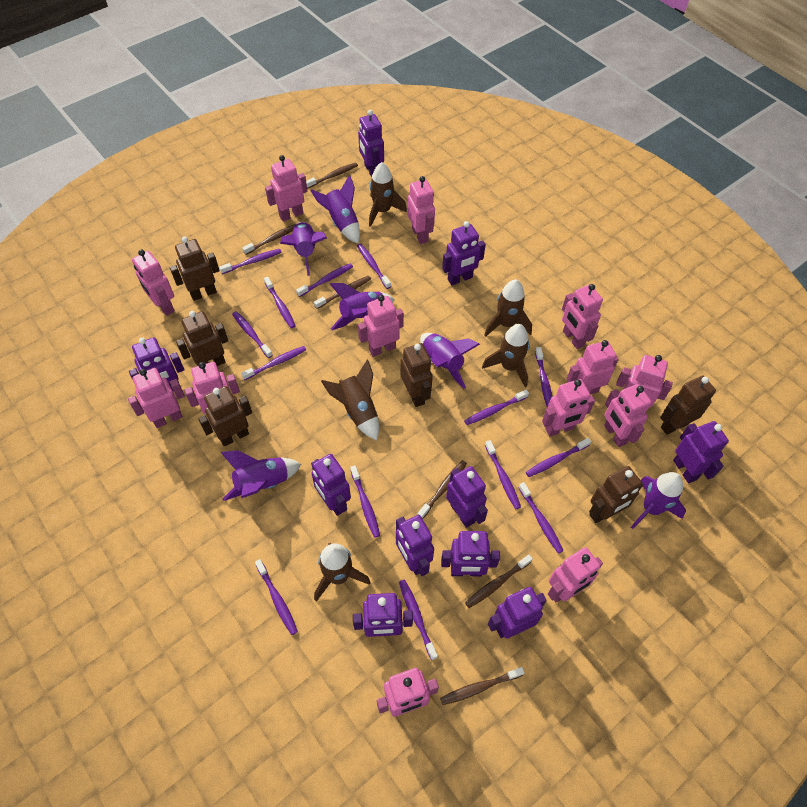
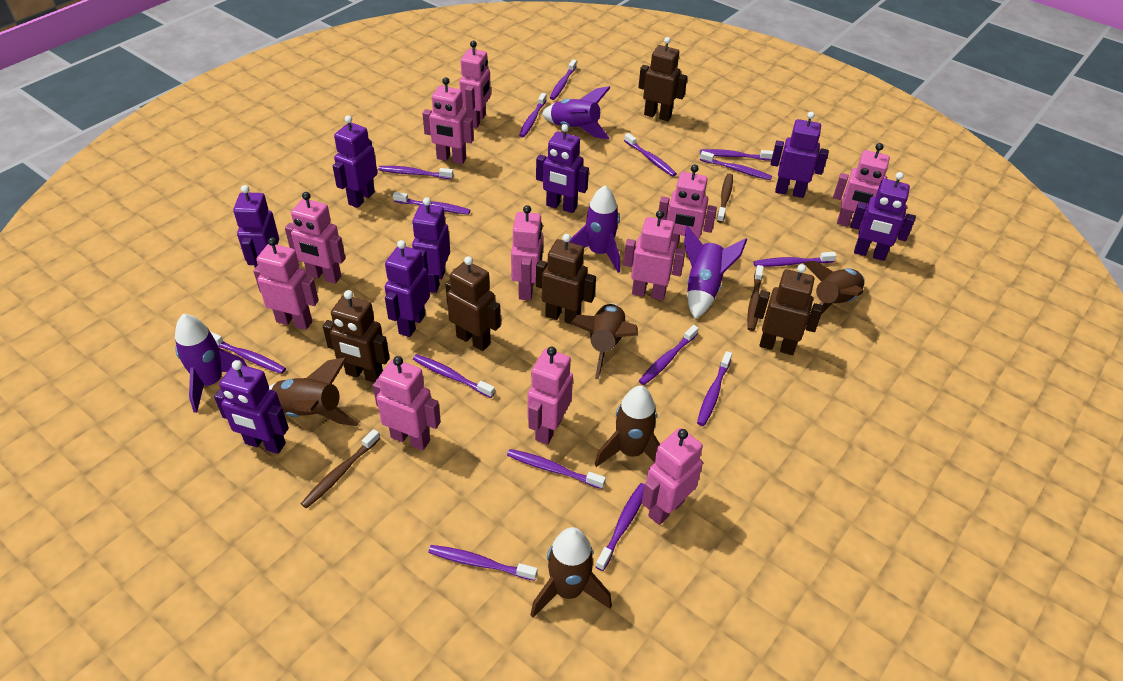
brown robot: [170,237,220,301] [176,311,228,366] [198,386,252,446] [401,343,433,407] [589,466,643,523] [660,376,716,435] = 6 -> [323,290,390,383] [445,256,501,351] [536,234,596,325] [638,37,687,121] [754,264,823,355] = 5
brown toothbrush: [242,224,296,255] [306,162,358,188] [314,276,371,309] [418,460,467,519] [440,667,525,705] [465,555,533,608] = 6 -> [301,429,380,509] [717,173,733,223] [747,265,763,331] = 3
pink robot: [128,368,185,428] [132,250,175,316] [184,362,240,414] [265,155,308,222] [358,295,404,357] [377,668,439,717] [407,176,435,244] [542,379,595,437] [548,547,603,602] [562,284,603,349] [567,340,619,395] [604,384,651,447] [616,355,673,407] = 13 -> [253,237,319,330] [285,192,345,284] [373,356,441,450] [422,77,474,164] [459,41,491,128] [511,205,543,300] [528,347,573,445] [623,210,686,300] [642,428,703,525] [658,164,717,252] [833,143,890,230] = 11
purple robot: [129,337,184,390] [311,454,351,516] [353,593,413,637] [358,110,384,177] [396,515,434,576] [441,531,500,576] [442,221,486,285] [446,466,488,528] [488,587,547,639] [673,421,729,483] = 10 -> [214,360,289,454] [233,185,279,268] [333,115,377,208] [385,240,430,337] [412,197,450,293] [536,124,589,213] [770,112,829,198] [850,172,915,261] = 8
purple rocket: [221,450,301,501] [280,222,327,276] [310,175,360,243] [330,283,395,330] [420,333,480,389] [631,472,686,529] = 6 -> [175,314,247,413] [542,86,611,139] [569,185,620,273] [684,226,747,319] = 4
purple toothbrush: [219,249,282,274] [232,311,273,358] [241,346,306,380] [255,559,298,635] [264,277,295,328] [296,263,353,297] [350,465,380,538] [357,243,391,289] [399,580,438,660] [464,390,529,425] [485,440,521,509] [518,482,564,554] [526,438,591,477] [535,347,552,408] = 14 -> [211,332,286,374] [378,166,454,179] [393,192,470,215] [413,354,495,398] [428,545,538,581] [507,449,606,489] [519,93,547,137] [550,60,577,100] [595,483,645,571] [624,133,677,177] [639,325,699,385] [697,351,732,426] [700,149,773,161] [700,151,772,180] [754,252,837,267] = 15

